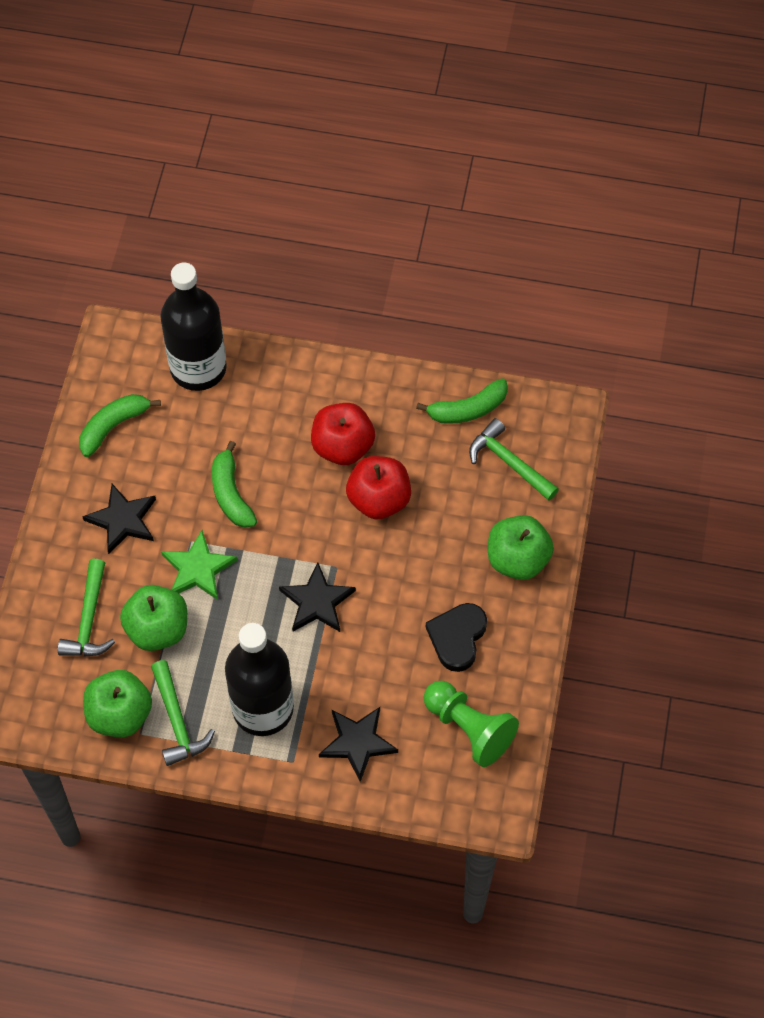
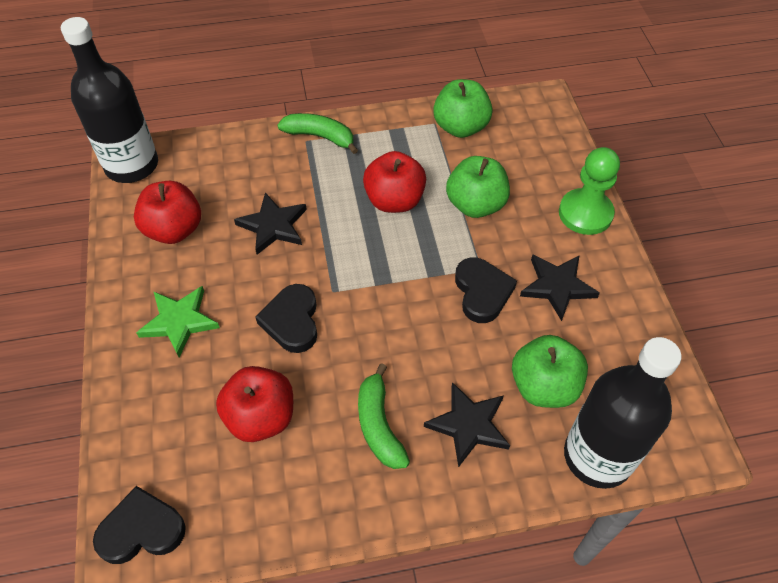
black heart: [426,603,487,672] = 1 -> [93,486,186,564] [256,284,317,353] [455,257,517,323] = 3
green banana: [79,394,161,457] [212,441,257,528] [416,378,508,424] = 3 -> [277,113,358,154] [358,363,410,469] = 2
green hammer: [58,559,115,657] [151,660,215,766] [469,418,559,501] = 3 -> none = 0
red apple: [311,403,375,465] [346,456,411,520] = 2 -> [134,181,201,244] [216,366,293,442] [363,151,426,213] = 3

